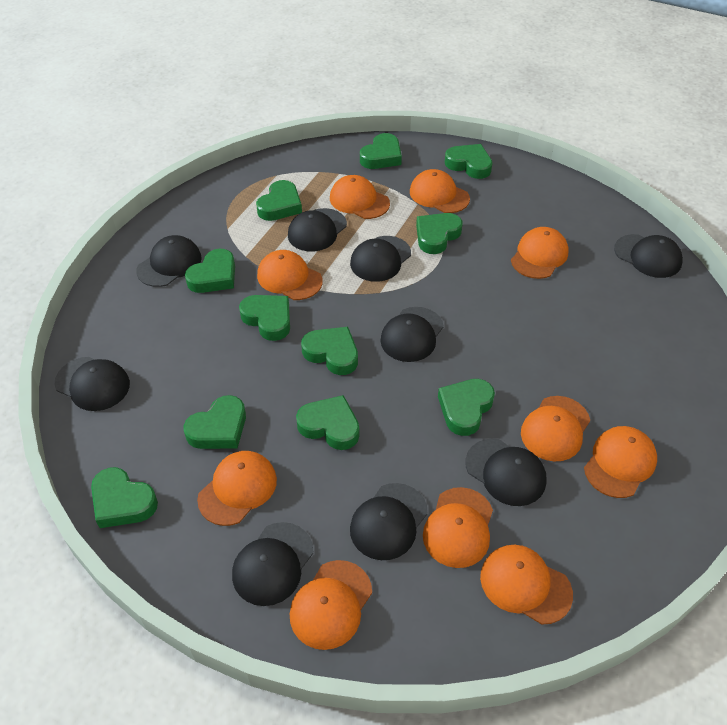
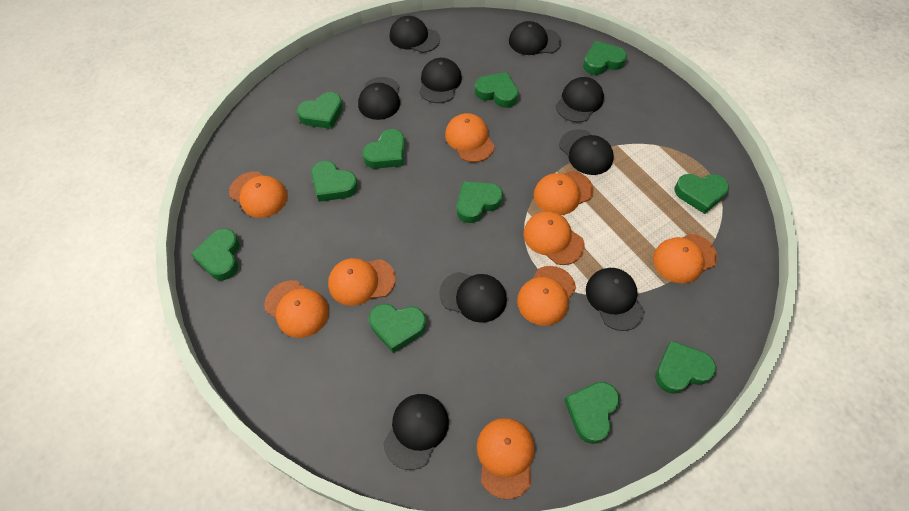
orange cap: [197,451,277,526] [257,250,323,300] [290,560,372,650] [330,175,390,219] [410,169,470,213] [423,487,493,568] [480,545,573,625] [511,227,568,279] [521,396,590,462] [584,426,657,498] = 10 -> [229,171,287,218] [264,280,329,338] [328,258,396,306] [445,113,495,162] [477,418,535,499] [517,266,576,326] [523,211,585,265] [534,171,594,215] [653,234,717,284] = 9

